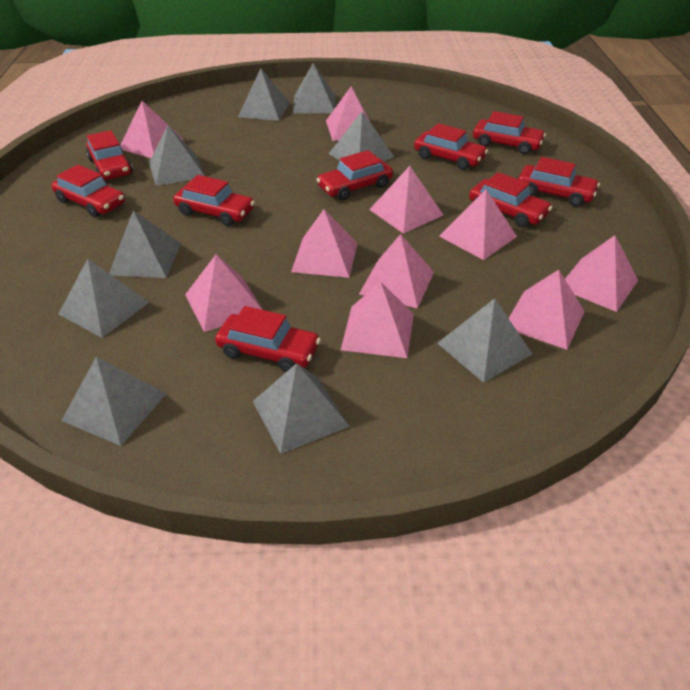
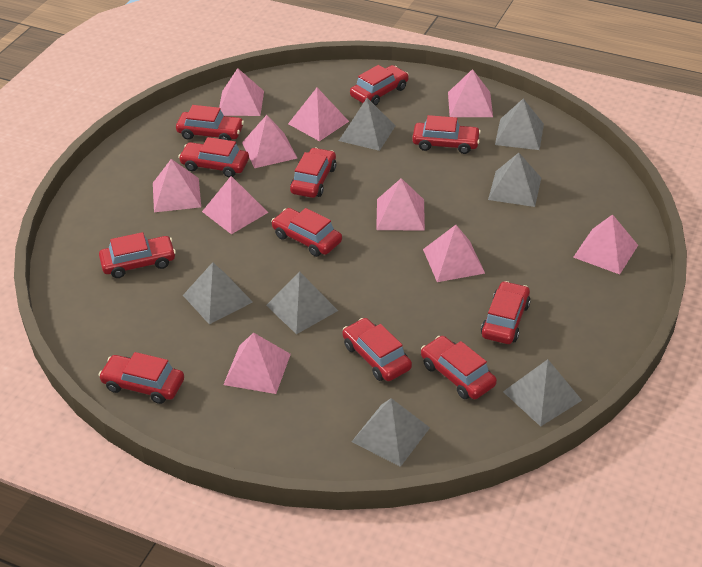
grey pyramid: [58,259,149,338] [61,357,166,446] [109,211,181,278] [149,125,205,186] [238,68,290,121] [253,363,350,454] [293,63,335,113] [329,111,394,161] [437,298,532,383] = 9 -> [183,262,253,324] [266,271,338,334] [339,98,395,151] [352,398,430,467] [488,153,541,207] [495,99,544,150] [503,359,582,427] = 7
red car: [51,165,125,218] [86,130,133,180] [173,175,255,226] [215,306,321,372] [316,150,393,200] [414,123,488,170] [469,172,552,228] [473,111,546,154] [518,157,600,206] = 9 -> [99,232,176,278] [99,352,184,404] [176,105,244,141] [178,137,249,178] [271,208,342,257] [290,148,336,198] [342,318,412,381] [350,65,409,106] [412,115,481,154] [421,336,497,399] [481,281,530,344] = 11

